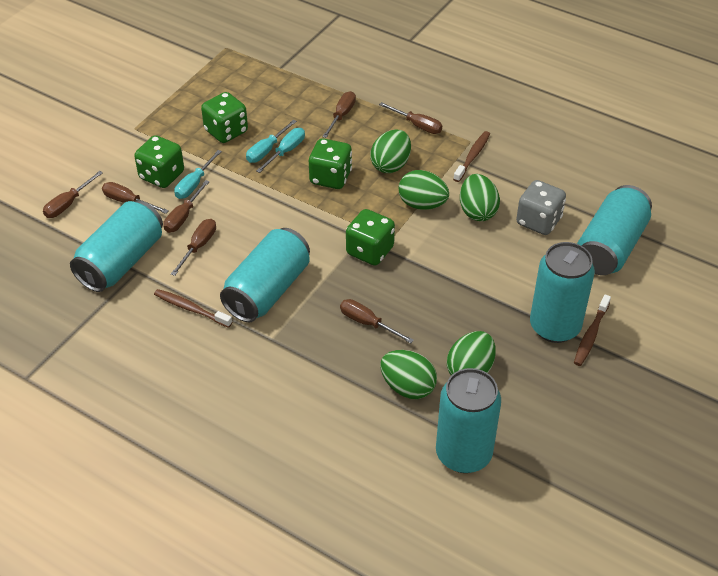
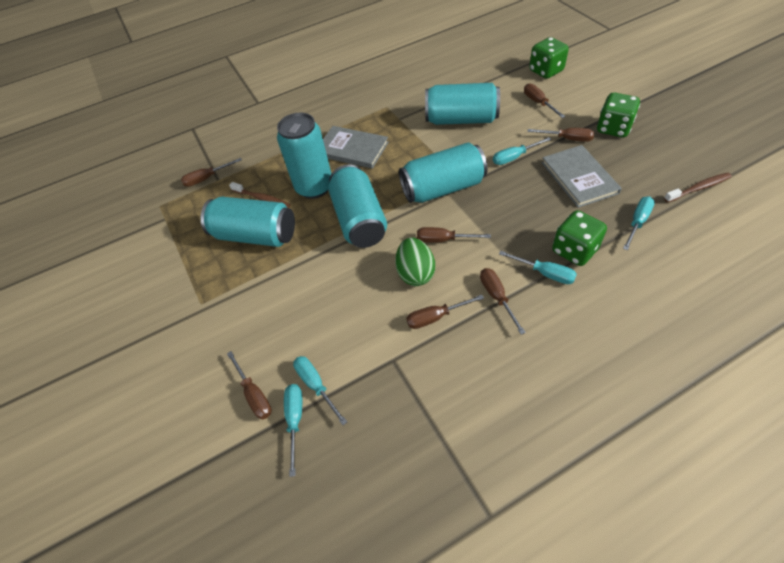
brown toothbrush: [154,289,232,328] [453,131,490,182] [574,294,611,366] = 3 -> [229,182,290,208] [664,173,732,203] = 2
green dice: [134,135,184,188] [201,92,248,143] [309,138,352,189] [346,209,395,266] = 4 -> [529,37,569,79] [552,210,607,266] [597,93,640,137] = 3
green egg: [370,130,411,173] [380,350,437,399] [399,170,449,210] [447,331,496,375] [460,174,500,221] = 5 -> [395,238,435,286] = 1
grey book: none = 0 -> [323,126,389,169] [542,145,622,208] = 2
grey dice: [516,180,566,235] = 1 -> none = 0
turquoise screwdriver: [174,150,222,199] [246,119,297,163] [256,128,305,173] = 3 -> [284,384,302,477] [293,356,347,425] [493,137,551,165] [499,251,577,284] [623,196,655,250] = 5

